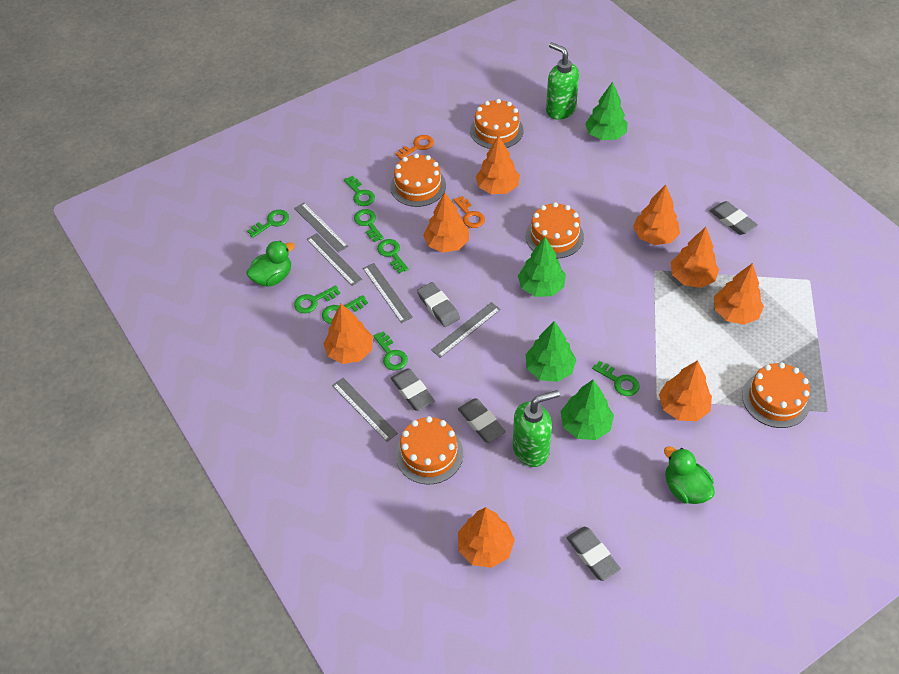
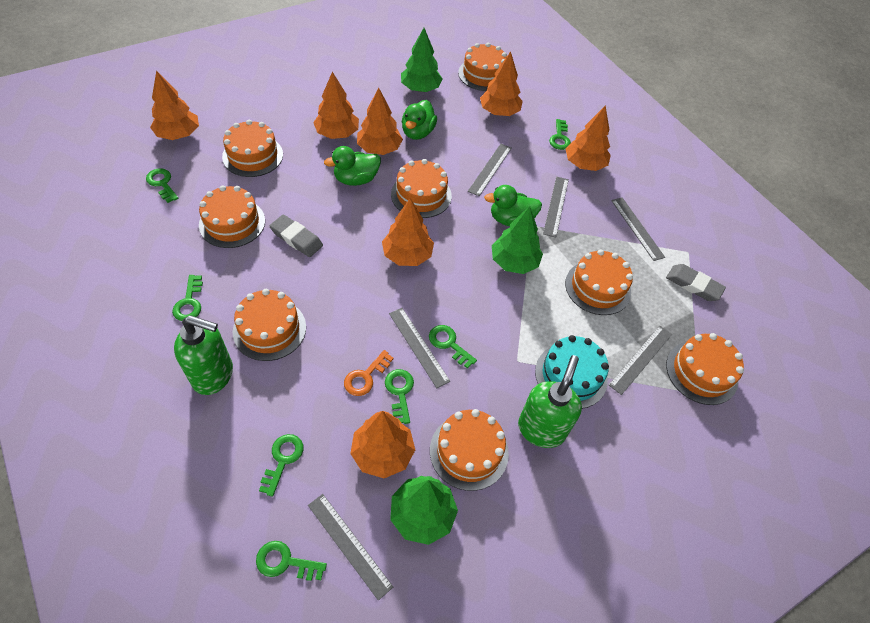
green duck: [246,241,295,286] [664,446,715,504] = 2 -> [324,146,381,186] [402,100,437,140] [484,185,542,226] = 3
green key: [247,210,289,238] [294,285,340,313] [322,295,368,324] [344,176,375,206] [354,209,384,242] [373,331,408,370] [377,239,409,273] [592,361,639,396] = 8 -> [146,168,179,203] [172,275,203,321] [256,541,327,581] [259,434,303,497] [385,369,414,424] [429,325,477,369] [549,119,571,150] = 7
green tree: [518,237,566,297] [525,321,577,382] [561,379,614,440] [585,82,628,140] = 4 -> [390,476,458,545] [401,28,443,92] [492,206,543,274] = 3
grey eraser: [391,368,435,411] [417,282,460,327] [458,399,506,443] [567,527,621,581] [710,201,758,235] = 5 -> [269,215,323,257] [666,264,726,301] = 2
grey ruler: [294,203,349,253] [307,233,363,286] [332,378,398,442] [363,263,413,323] [431,302,501,358] = 5 -> [308,494,393,601] [389,308,450,388] [468,144,512,196] [543,177,569,237] [609,326,672,395] [611,197,665,261] = 6
orange cake: [391,153,446,207] [396,416,463,485] [470,99,524,149] [526,202,584,259] [742,362,810,428] = 5 -> [199,185,265,248] [222,120,283,177] [233,289,306,361] [391,159,452,218] [430,409,509,491] [458,43,507,91] [565,249,633,315] [666,333,744,405] = 8
orange key: [395,135,434,160] [453,196,485,228] = 2 -> [344,350,394,396] = 1
orange tree: [323,304,373,364] [423,193,469,253] [458,507,515,568] [476,135,520,194] [633,185,680,245] [659,360,712,421] [671,227,719,288] [714,263,764,325] = 8 -> [150,71,199,140] [313,72,359,139] [350,411,415,478] [357,88,403,155] [382,198,434,266] [480,51,523,116] [566,105,611,171] = 7
turquoise cake: none = 0 -> [535,335,609,409] = 1

